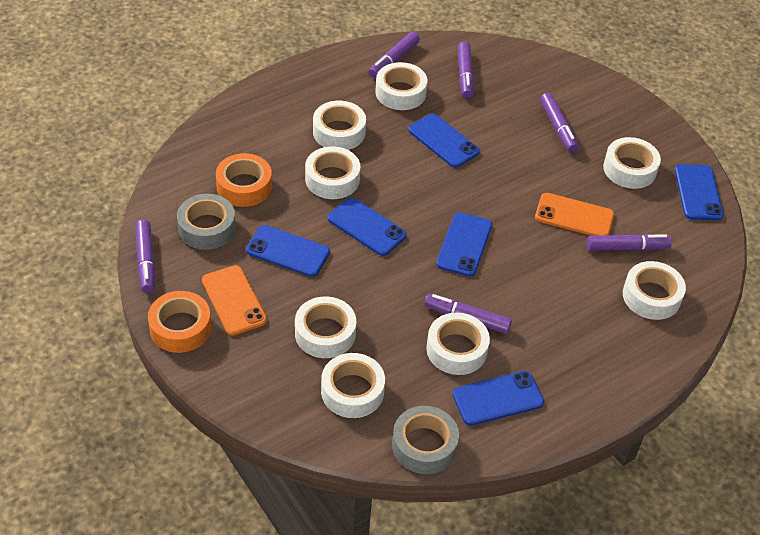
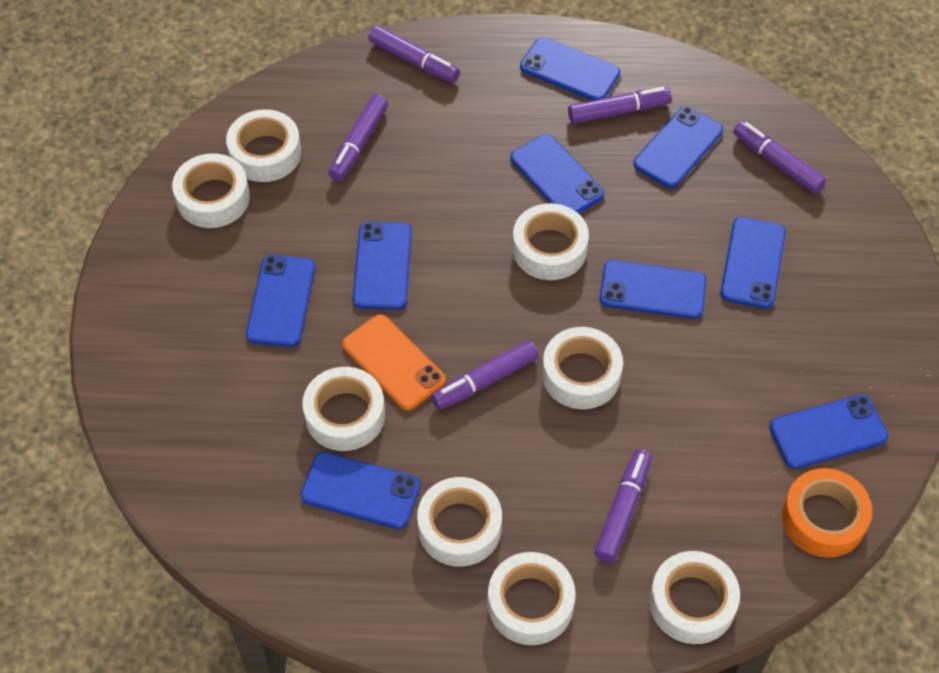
blue phone: [246,225,330,277] [328,197,407,256] [408,114,480,168] [436,212,492,277] [453,371,544,426] [675,164,724,220] = 6 -> [246,255,315,347] [300,452,420,529] [353,222,412,310] [511,134,604,214] [520,37,620,101] [599,260,706,319] [634,106,723,188] [720,217,786,309] [769,394,888,469] = 9
grey tape: [177,194,236,250] [392,406,459,474] = 2 -> none = 0
orange phone: [202,265,267,336] [535,193,614,236] = 2 -> [342,314,446,411] = 1
orange tape: [148,291,211,353] [216,153,272,207] = 2 -> [782,468,872,557] = 1

